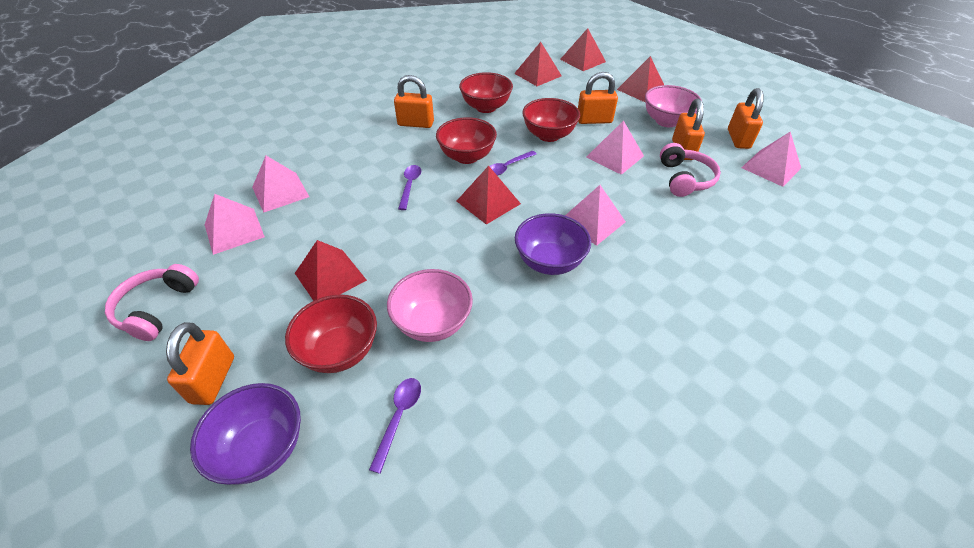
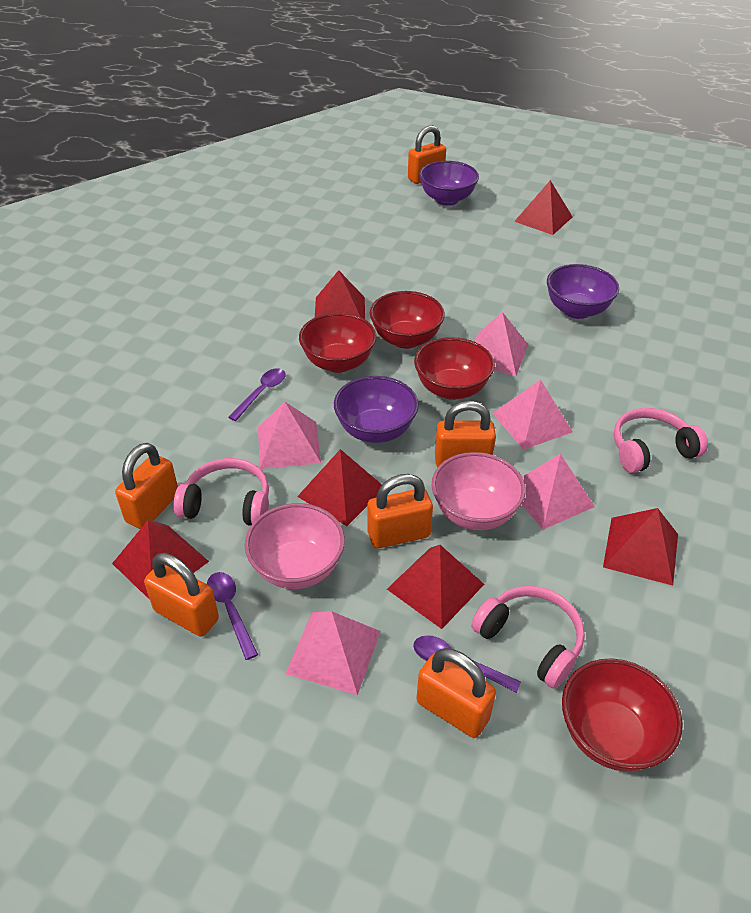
orange padlock: [166,322,234,405] [394,75,434,128] [578,72,618,124] [672,99,705,160] [728,88,764,149] = 5 -> [115,443,178,529] [144,553,219,637] [368,474,433,548] [408,125,446,184] [417,648,496,738] [435,401,496,467] = 6
pink headphones: [105,264,199,341] [660,143,721,197] = 2 -> [174,458,269,526] [471,586,585,689] [613,408,708,473] = 3
purple bowl: [190,383,301,485] [515,213,591,275] = 2 -> [334,376,419,443] [419,161,479,206] [547,264,619,319] = 3
red pyramid: [295,240,367,301] [457,166,521,225] [514,42,562,86] [560,28,606,71] [617,56,664,103] = 5 -> [112,520,209,600] [297,449,382,526] [315,270,365,319] [387,545,484,629] [514,180,572,235] [603,508,678,586] = 6

